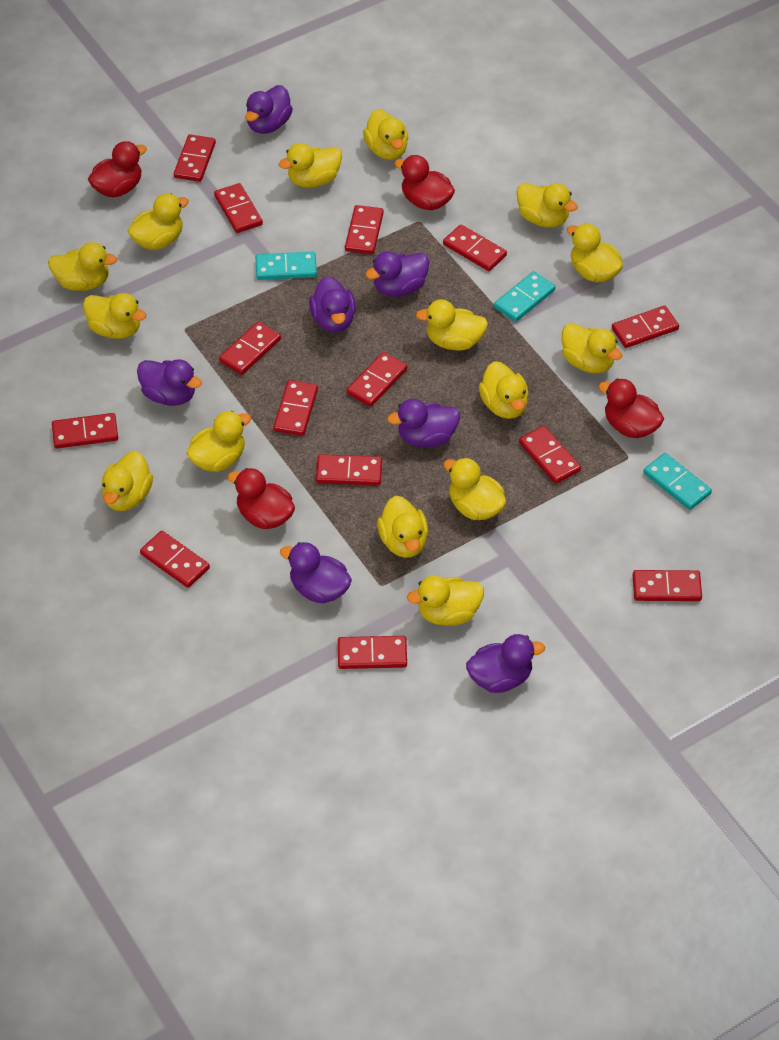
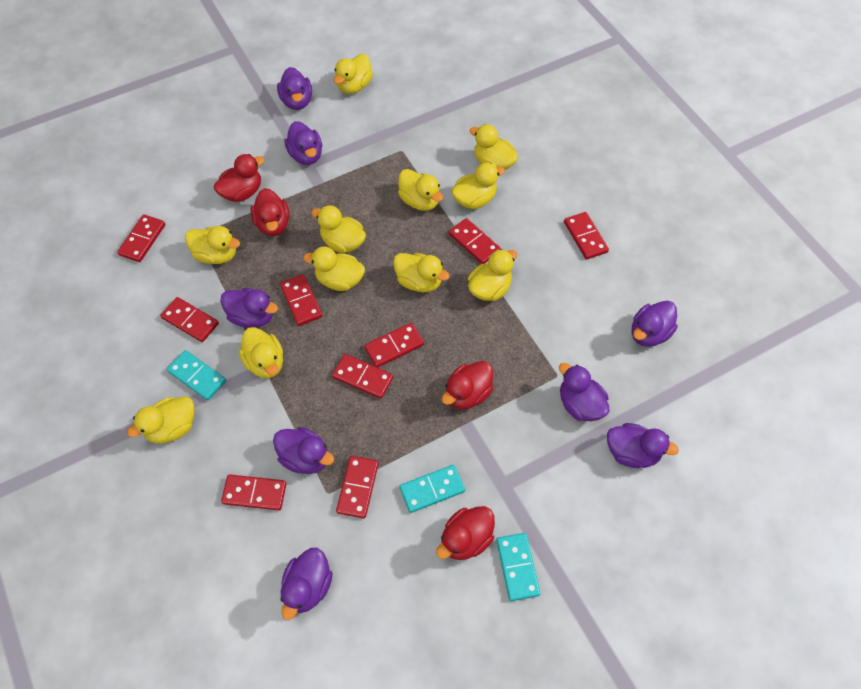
purple duck: [137,359,202,406] [245,85,293,134] [280,542,352,604] [309,276,356,332] [366,252,429,297] [387,399,460,447] [466,634,545,693] = 7 -> [220,288,278,328] [273,427,334,474] [277,67,312,110] [280,548,333,620] [284,121,322,165] [559,363,609,421] [607,423,679,468] [632,300,678,347] = 8
red domino: [52,413,118,449] [140,531,210,588] [174,134,216,182] [214,183,263,233] [219,321,281,375] [274,380,318,436] [316,454,382,485] [338,636,407,669] [345,205,384,254] [347,352,407,407] [443,224,507,271] [519,426,581,484] [612,306,679,348] [633,570,702,601] = 14 -> [117,214,166,262] [160,297,219,342] [221,474,287,511] [280,274,322,326] [332,354,393,399] [336,456,379,519] [364,323,424,368] [449,218,501,264] [564,212,609,260] = 9
yellow duck: [48,242,117,291] [83,293,146,339] [101,451,153,511] [128,194,189,250] [186,411,251,472] [279,143,342,188] [363,109,408,160] [377,496,428,558] [407,576,484,625] [416,299,488,350] [443,457,506,520] [479,361,529,419] [517,183,578,228] [562,323,622,373] [567,223,623,282] = 15 -> [127,397,194,443] [185,226,240,264] [238,327,283,378] [303,246,365,291] [311,205,366,253] [334,54,373,94] [393,253,450,292] [398,169,443,211] [451,163,505,209] [468,249,517,301] [469,124,518,170] = 11

